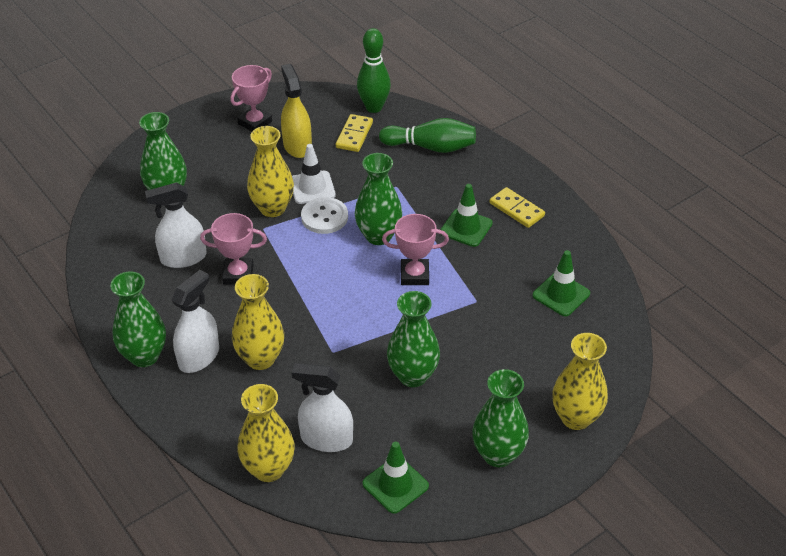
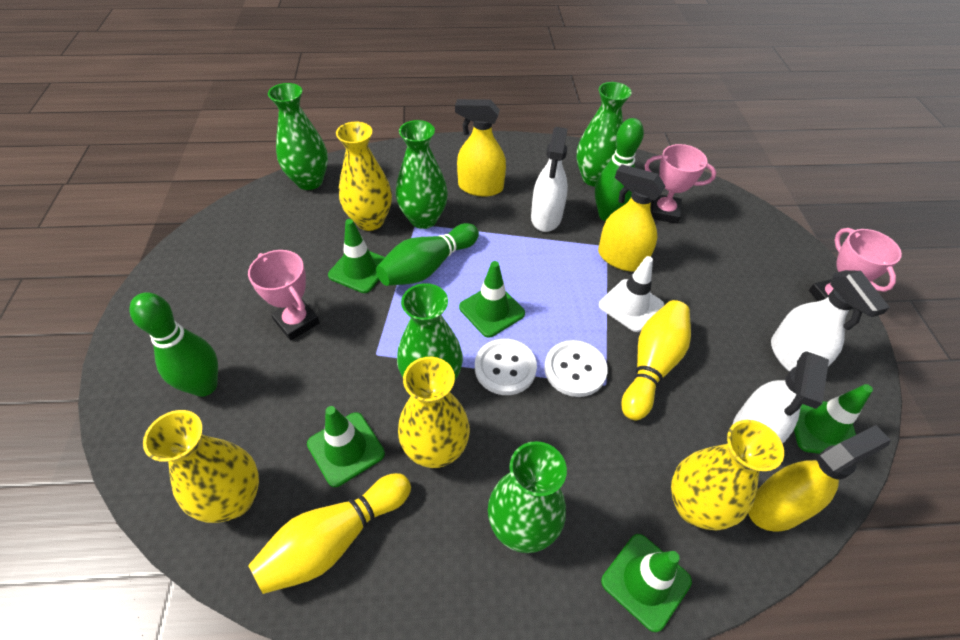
green bowling pin: [357,28,391,113] [379,118,476,153] = 2 -> [129,292,218,397] [376,223,479,286] [595,118,644,221] = 3
green traffic cone: [363,442,429,514] [440,184,493,247] [533,250,590,316] = 3 -> [307,406,385,487] [328,219,385,293] [459,261,525,338] [601,534,692,632] [794,384,873,454] = 5
white button: [301,197,348,234] = 1 -> [475,339,537,395] [544,340,608,397] = 2
yellow bowling pin: none = 0 -> [248,473,411,594] [621,300,691,420] = 2
yellow domino: [336,114,373,152] [490,187,545,228] = 2 -> none = 0
yellow spray bottle: [281,64,312,158] = 1 -> [455,99,506,197] [598,164,666,272] [748,425,891,532] = 3

